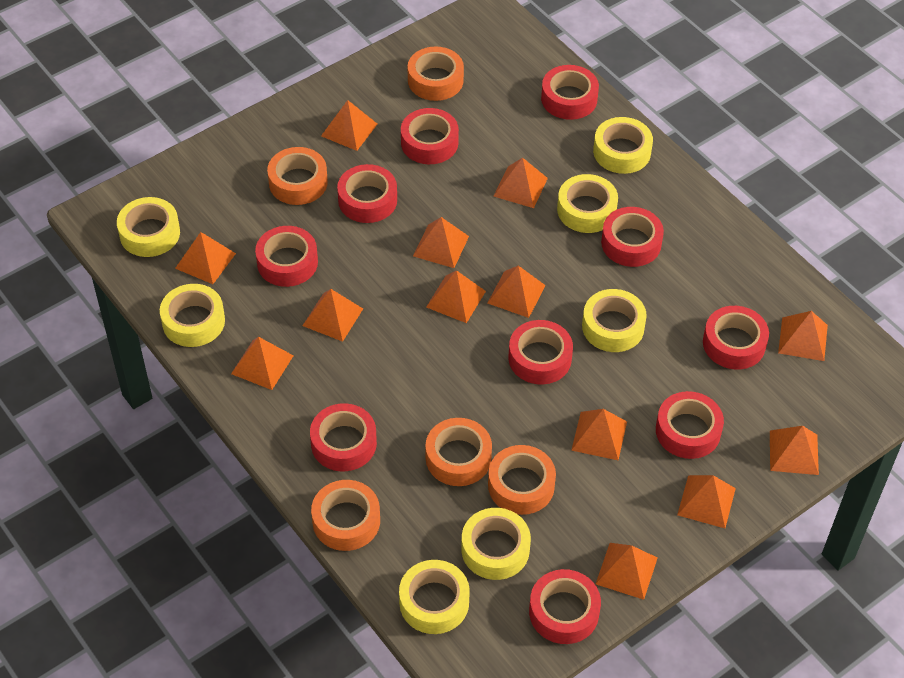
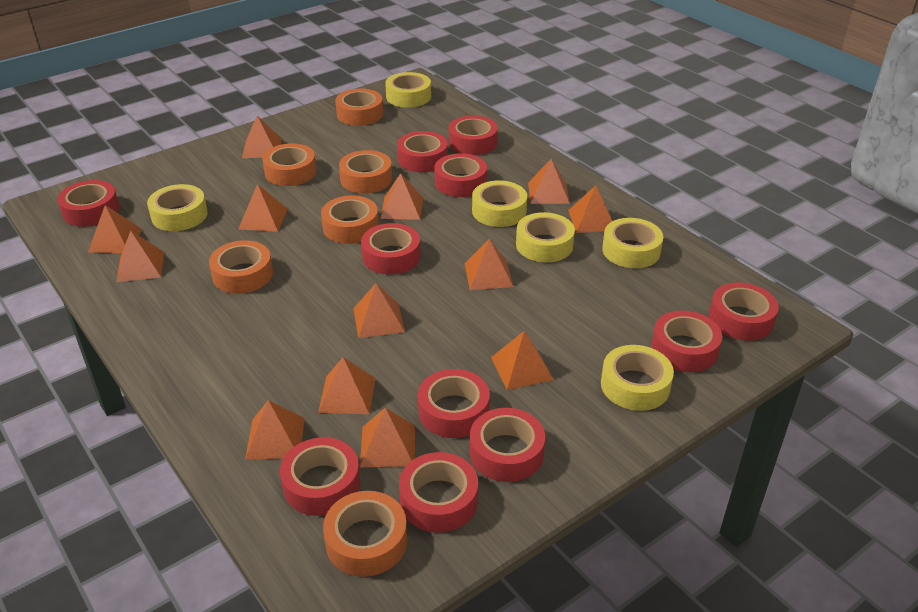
orange tape: [267,147,328,205] [311,480,380,551] [408,47,464,101] [425,418,492,486] [488,445,556,515] = 5 -> [209,240,273,294] [262,143,317,186] [321,196,379,244] [323,491,407,577] [335,89,383,126] [339,150,392,193] = 6
red tape: [255,226,318,287] [310,403,377,471] [337,164,397,223] [401,108,459,164] [509,320,573,384] [529,569,601,644] [541,65,599,120] [601,207,664,267] [656,391,724,459] [703,306,769,369] = 10 -> [57,180,119,227] [280,437,360,516] [361,223,421,274] [397,131,448,172] [399,452,478,533] [418,369,490,438] [434,153,487,197] [449,115,498,155] [470,408,545,482] [651,311,722,372] [709,282,779,341] = 11
yellow tape: [117,197,180,257] [160,284,225,347] [399,560,470,634] [461,508,531,580] [557,174,618,233] [582,289,647,352] [593,117,653,174] = 7 -> [147,184,208,231] [385,72,431,108] [472,180,527,227] [516,212,575,262] [601,345,674,411] [602,218,663,268] = 6

